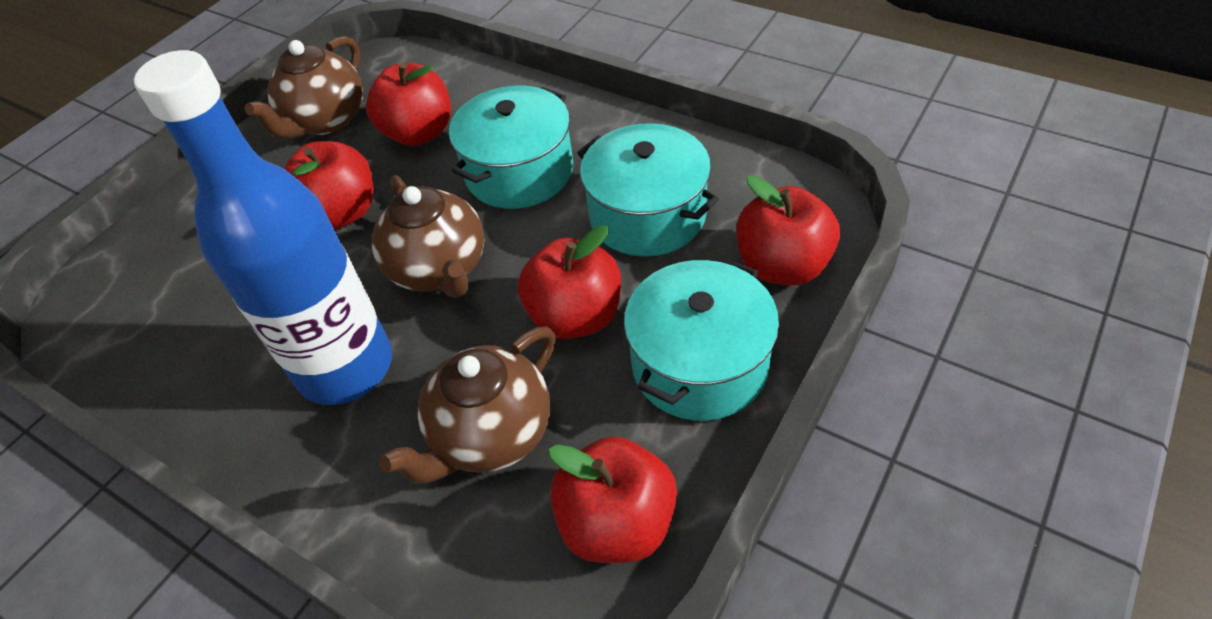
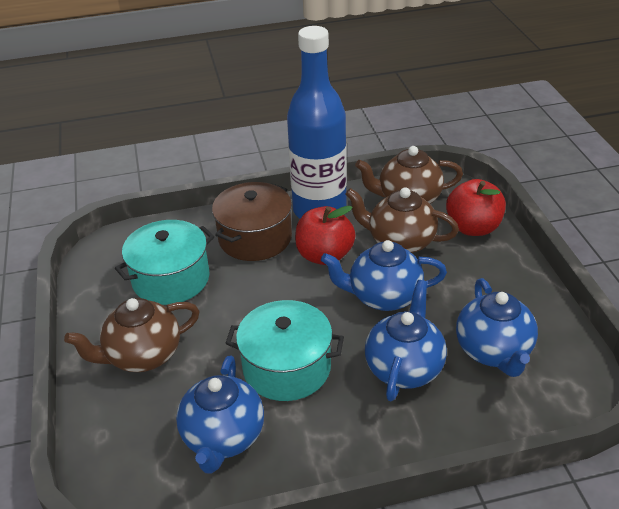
blue teapot: none = 0 -> [176,356,264,474] [321,240,447,311] [365,280,447,401] [456,278,538,377] = 4
brown pot: none = 0 -> [212,182,292,261] = 1
red apple: [284,141,374,229] [366,63,451,146] [518,225,621,339] [548,436,677,563] [736,175,840,285] = 5 -> [295,206,355,265] [446,179,506,236] = 2
turquoise pot: [449,86,573,209] [577,123,719,257] [624,258,779,421] = 3 -> [115,220,214,305] [225,300,344,401] = 2

